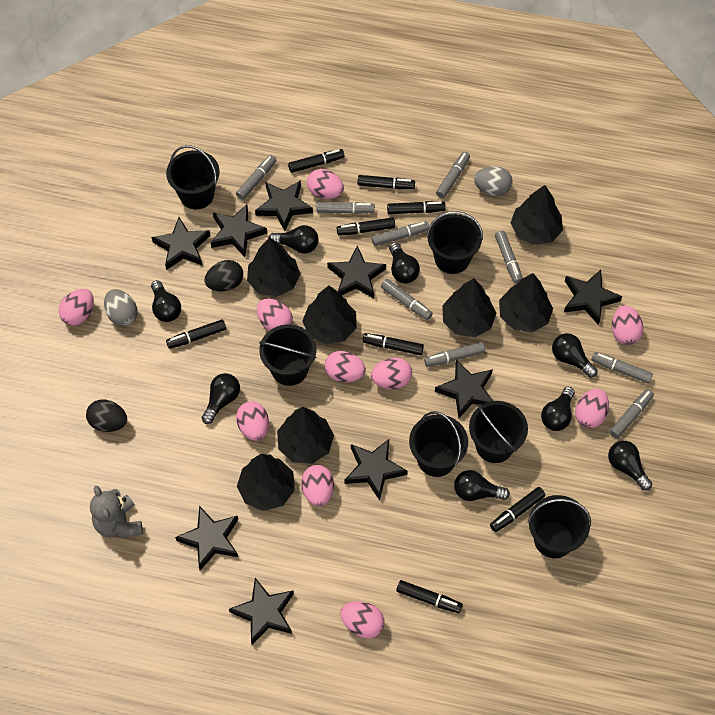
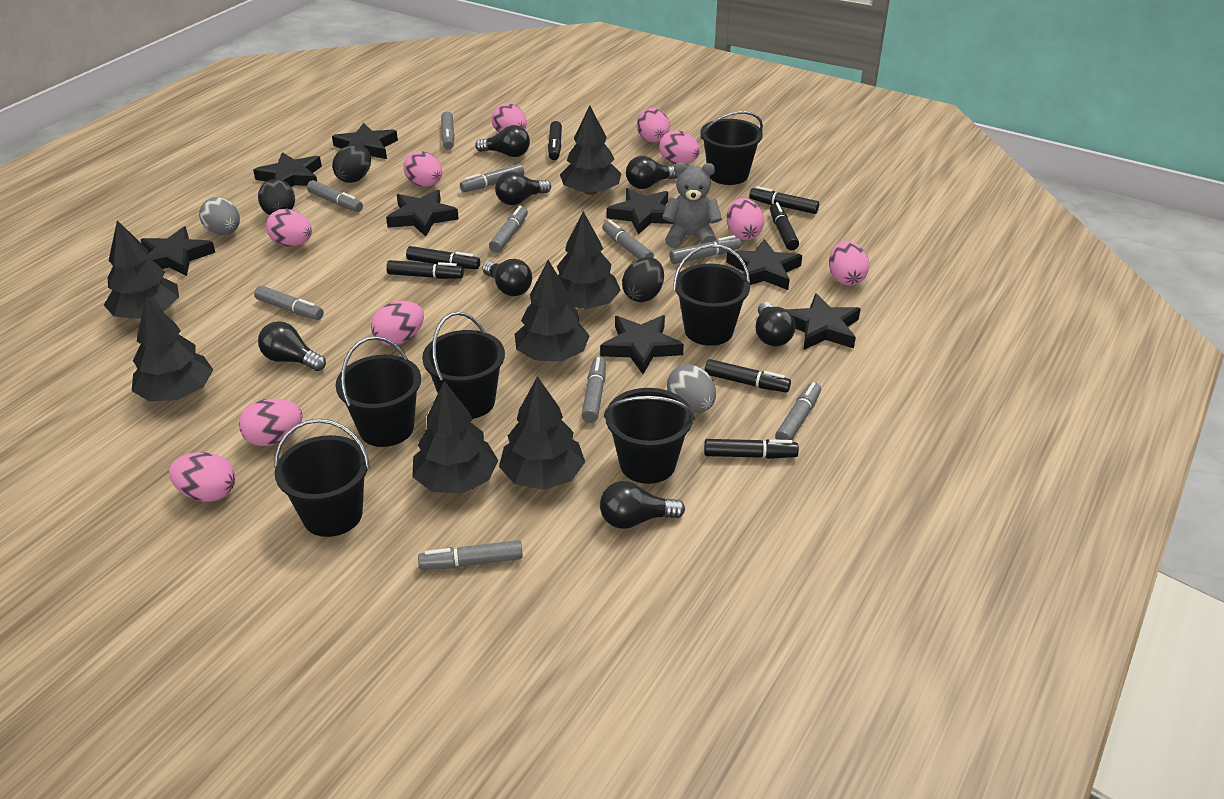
black egg: [86,399,127,432] [204,260,243,291] = 2 -> [258,179,295,215] [332,145,371,183] [622,257,664,302] = 3
black light bulb: [151,280,181,322] [202,373,240,424] [269,225,319,253] [389,242,420,283] [454,470,510,501] [541,387,575,431] [552,333,598,378] [608,441,652,491] = 8 -> [258,321,326,371] [475,125,530,157] [482,259,532,296] [495,171,551,205] [600,481,685,529] [626,156,678,189] [756,302,796,346] = 7
black marker: [166,319,226,349] [288,149,344,173] [337,217,395,235] [357,175,415,189] [362,333,424,355] [387,201,446,214] [396,580,463,613] [490,487,545,532] = 8 -> [386,260,464,279] [406,246,480,269] [548,121,562,160] [704,439,799,459] [705,359,791,392] [749,186,819,214] [770,202,799,250] = 7
black star: [152,217,211,270] [175,506,238,570] [211,204,267,257] [229,578,294,645] [255,180,313,231] [327,245,386,298] [344,439,408,500] [435,360,493,419] [564,270,622,325] = 9 -> [140,227,215,276] [253,152,322,187] [332,123,398,159] [386,190,459,237] [600,315,684,374] [607,188,674,234] [726,239,802,290] [786,293,861,350] = 8
grey marker: [236,155,276,200] [317,202,375,214] [372,221,429,246] [381,279,433,320] [424,342,485,367] [436,152,470,198] [495,231,522,284] [592,352,653,384] [610,389,654,438] = 9 -> [254,286,324,320] [307,180,363,212] [418,540,523,570] [441,111,455,150] [460,163,524,192] [489,206,528,253] [581,357,606,423] [602,220,654,259] [669,235,741,264] [775,382,821,440] = 10

